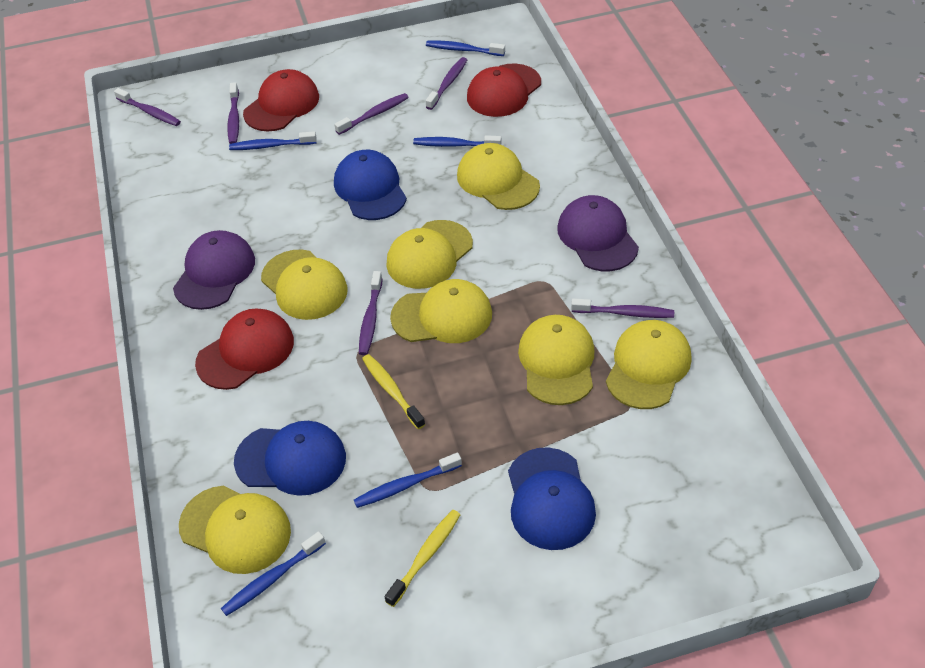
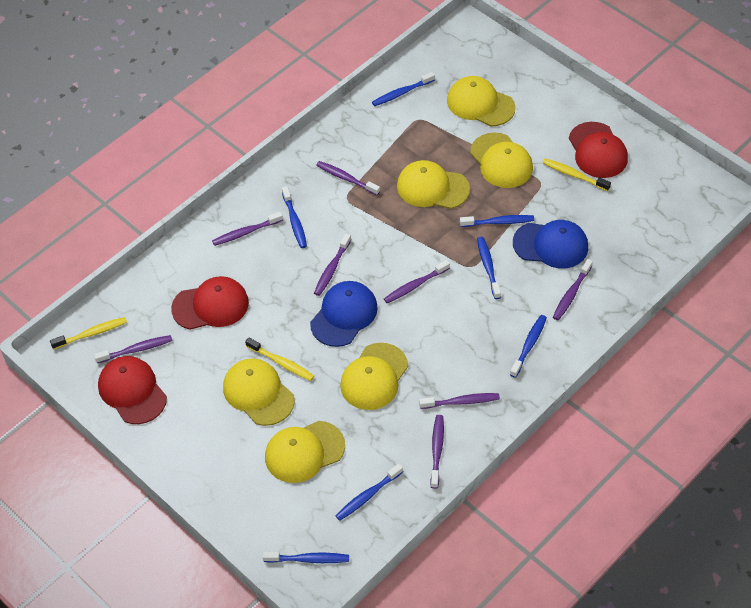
blue cap: [234,421,346,496] [334,150,407,220] [508,447,596,550] = 3 -> [310,281,378,347] [513,220,588,269] = 2
blue toothbrush: [221,531,326,616] [229,131,317,150] [354,452,462,508] [413,135,501,147] [426,41,505,56] = 5 -> [263,552,349,563] [282,186,307,248] [335,463,403,521] [372,72,435,106] [460,215,534,227] [477,237,501,299] [510,315,547,378] = 7
purple cap: [173,230,255,310] [557,195,639,271] = 2 -> none = 0
purple toothbrush: [114,88,181,126] [227,82,239,144] [334,93,409,135] [359,271,383,355] [426,57,467,110] [571,298,674,318] = 6 -> [94,335,173,363] [212,212,283,246] [314,233,351,296] [316,161,380,195] [384,260,450,303] [419,393,500,409] [430,415,444,489] [553,259,593,320] = 8
yellow cap: [179,486,291,574] [261,249,348,320] [386,220,473,289] [390,279,492,343] [457,143,540,210] [518,315,594,405] [606,320,692,409] = 7 -> [223,358,295,426] [265,421,345,483] [340,343,408,410] [397,160,470,209] [447,76,515,126] [470,133,533,188] = 6
yellow toothbrush: [362,354,425,429] [384,510,460,607] = 2 -> [50,317,127,350] [245,337,314,381] [543,158,611,191] = 3

